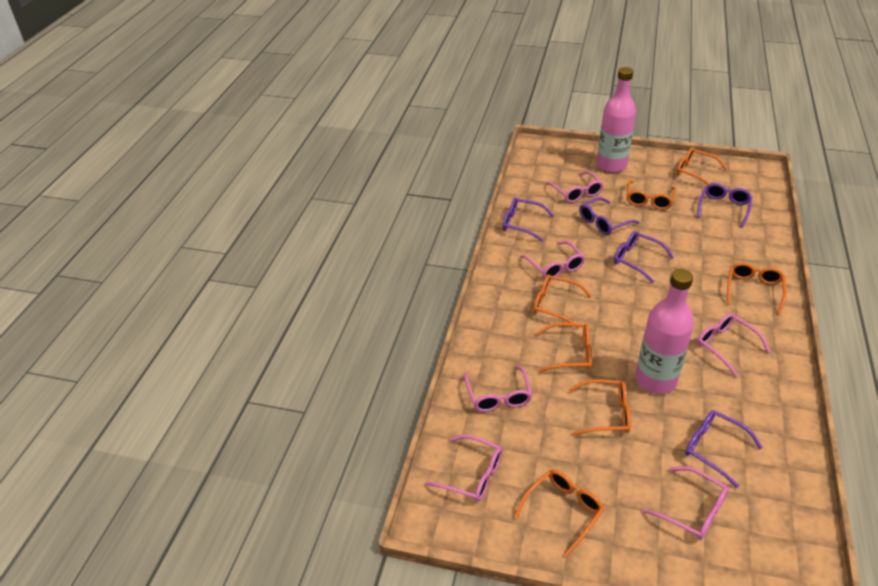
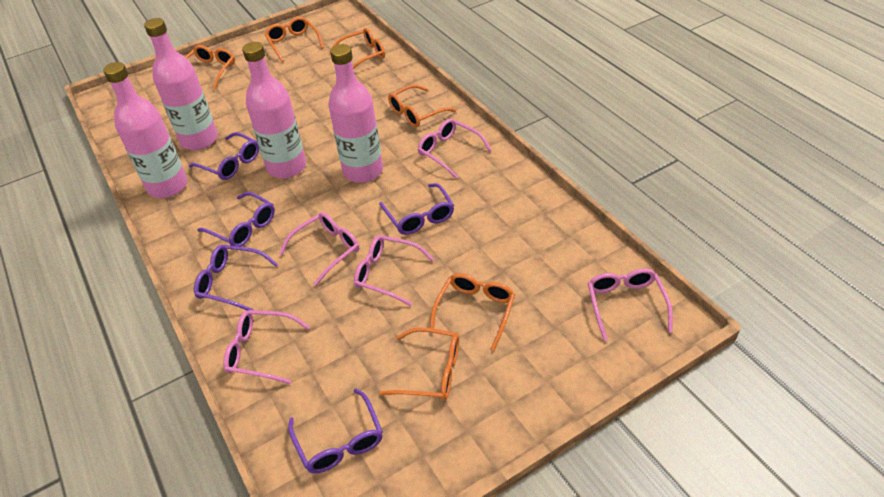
orange glasses: [514,469,605,557] [533,275,592,329] [537,323,592,372] [569,379,631,435] [627,180,677,210] [676,147,727,185] [727,262,786,314] = 7 -> [185,45,235,89] [265,17,324,62] [329,28,385,69] [379,327,459,400] [388,84,456,127] [430,273,515,351] = 6
pink bottle: [597,67,636,173] [635,269,694,394] = 2 -> [103,62,187,198] [144,18,218,150] [242,42,306,178] [328,44,383,183] = 4
pink glasses: [425,435,502,502] [464,365,533,412] [520,241,585,279] [546,171,604,203] [643,466,729,540] [697,313,770,377] = 6 -> [223,310,310,384] [279,212,359,286] [354,235,434,306] [418,119,492,178] [588,268,673,341] = 5

